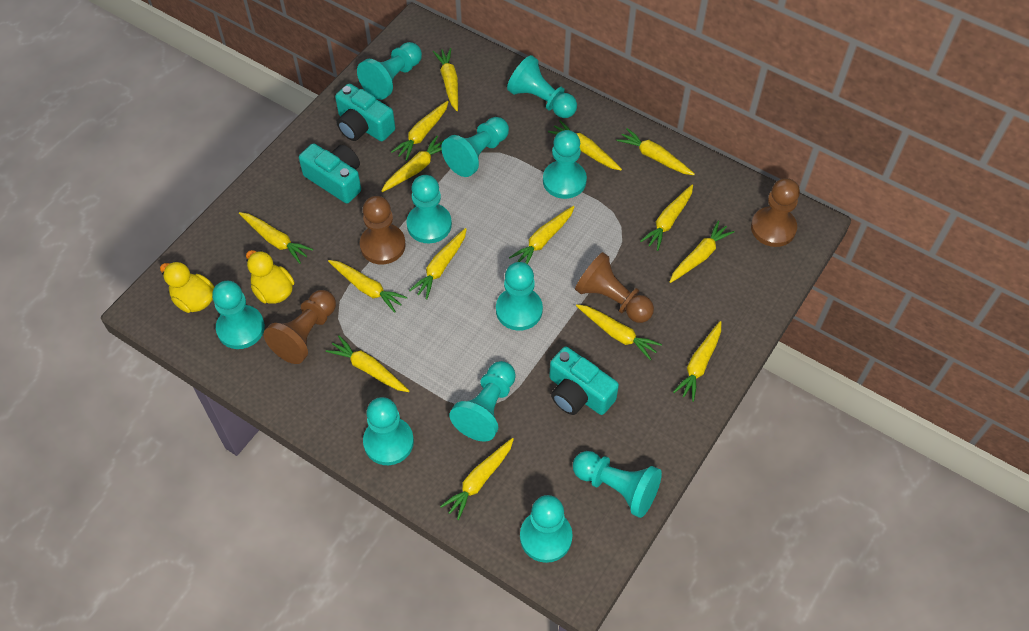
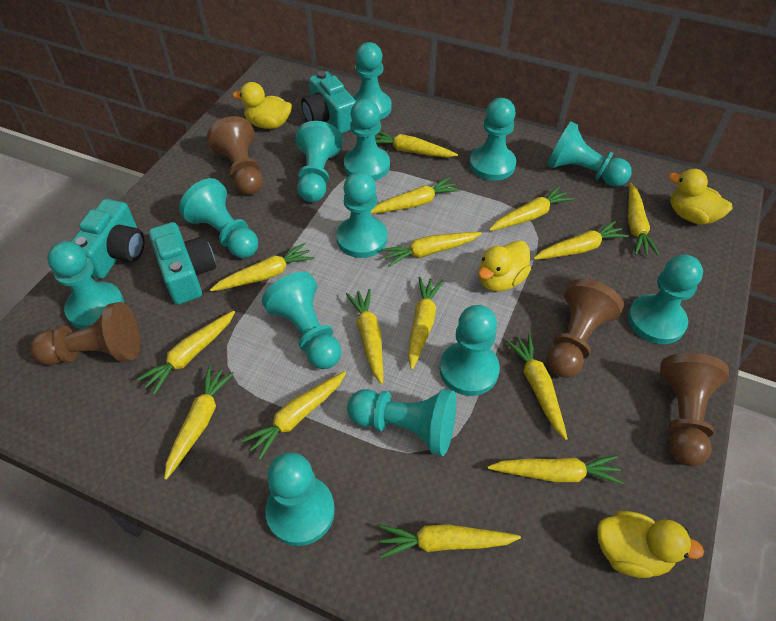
turquoise pawn: [212,281,265,349] [357,42,422,100] [363,397,414,465] [406,175,452,243] [441,117,509,177] [449,361,516,442] [496,262,543,331] [507,55,577,118] [520,495,573,563] [543,130,587,199] [573,451,662,518] = 11 -> [47,241,124,329] [179,178,258,258] [262,272,342,369] [265,452,335,546] [295,121,343,202] [336,171,387,258] [344,99,390,181] [347,389,456,456] [352,42,392,120] [440,305,500,396] [469,98,516,181] [547,122,632,187] [628,255,703,344] = 13
yellow duck: [160,261,214,313] [246,250,294,304] = 2 -> [232,82,292,129] [478,240,531,291] [597,511,704,578] [668,169,733,225] = 4

